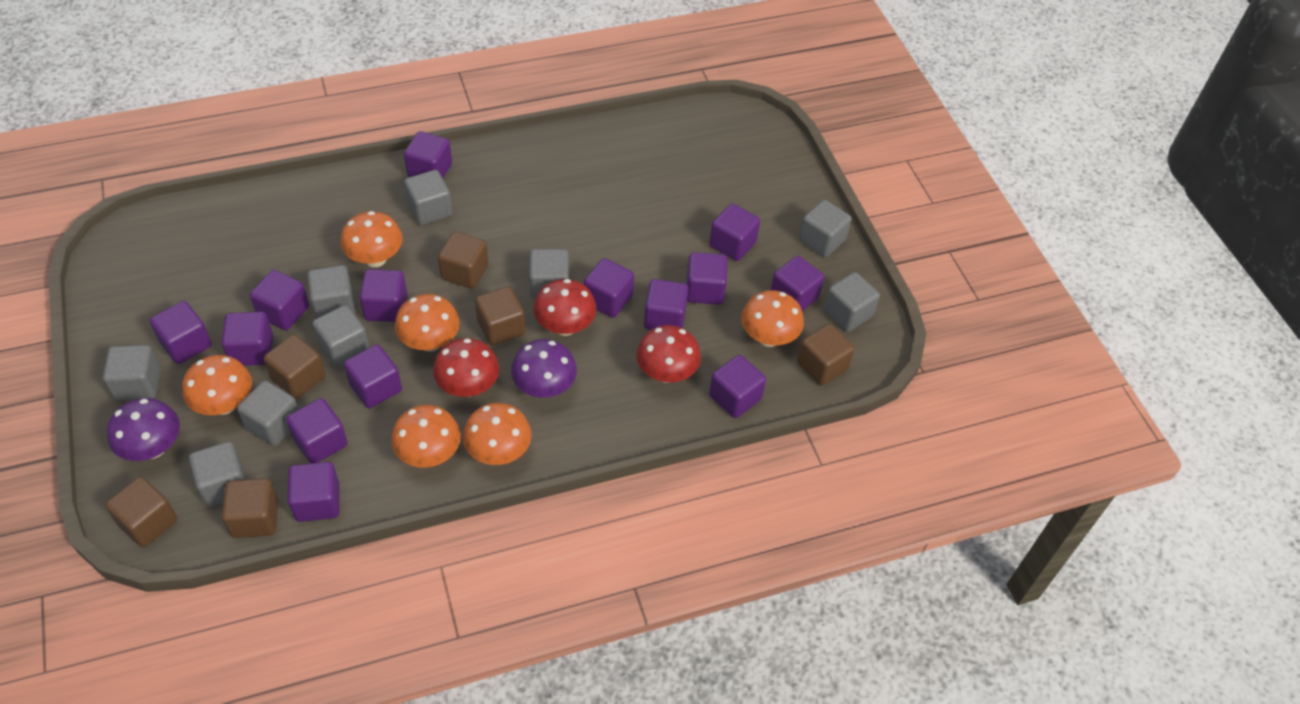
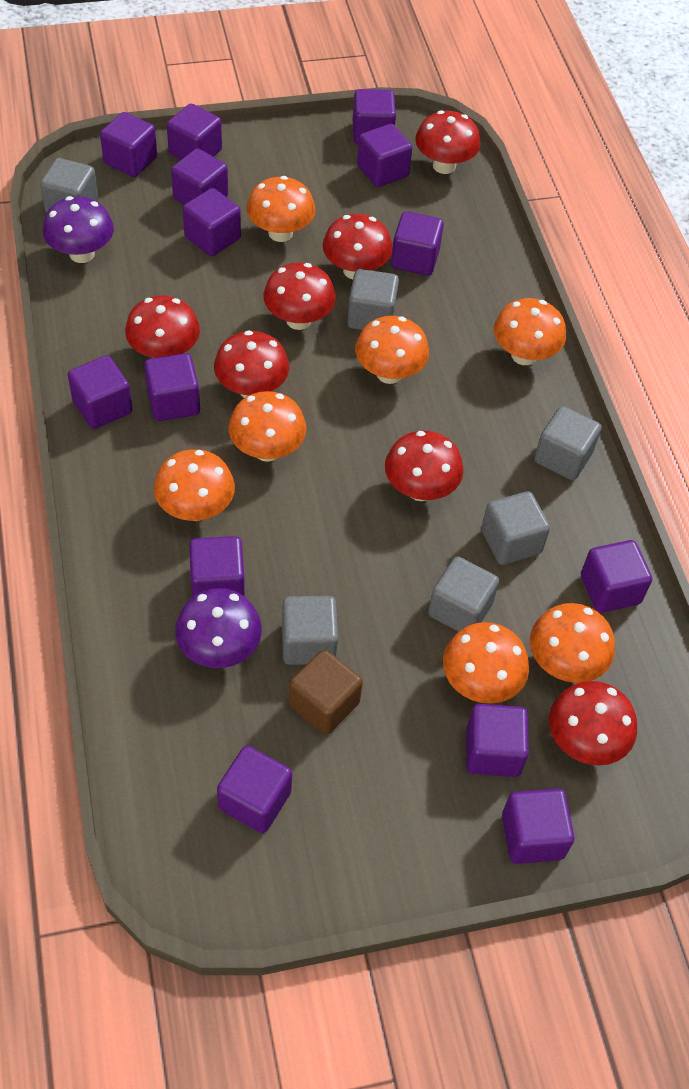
brown cube: [105,477,177,547] [222,478,278,538] [264,335,325,399] [438,231,489,289] [475,286,525,346] [797,324,855,386] = 6 -> [289,649,363,735] = 1
grey cube: [103,345,161,401] [189,441,247,507] [237,381,299,446] [307,265,355,319] [312,305,370,367] [404,170,452,225] [529,249,569,300] [799,200,852,257] [824,272,880,332] = 9 -> [40,158,98,213] [282,596,338,665] [347,269,399,330] [428,557,499,632] [481,491,550,565] [534,406,601,480] = 6
orange mushroom: [182,355,252,415] [340,211,403,267] [391,405,461,468] [395,294,460,352] [463,403,532,465] [741,290,804,347] = 6 -> [154,449,235,521] [228,391,307,462] [247,176,315,242] [355,316,429,384] [443,622,529,703] [494,298,566,365] [530,603,615,683] = 7
red mushroom: [433,338,499,397] [533,279,597,336] [636,325,701,383] = 3 -> [125,295,200,358] [214,330,289,398] [263,262,336,330] [323,214,392,279] [385,431,464,501] [415,110,481,174] [549,681,637,766] = 7

